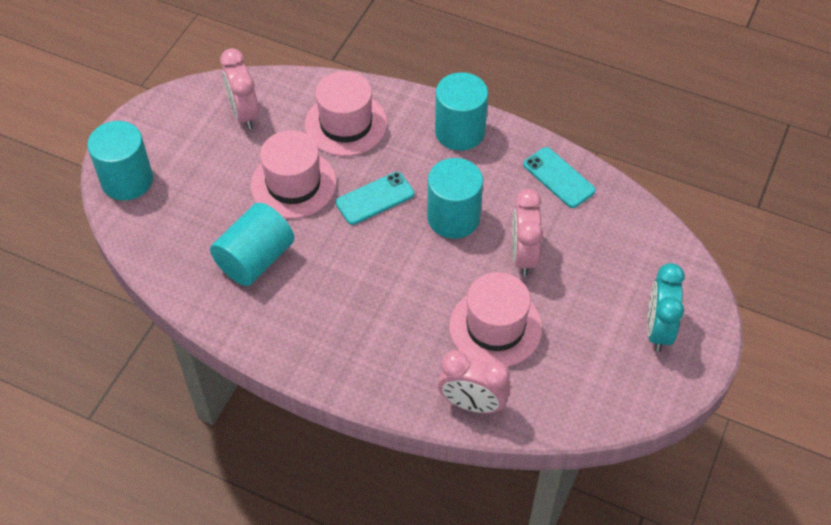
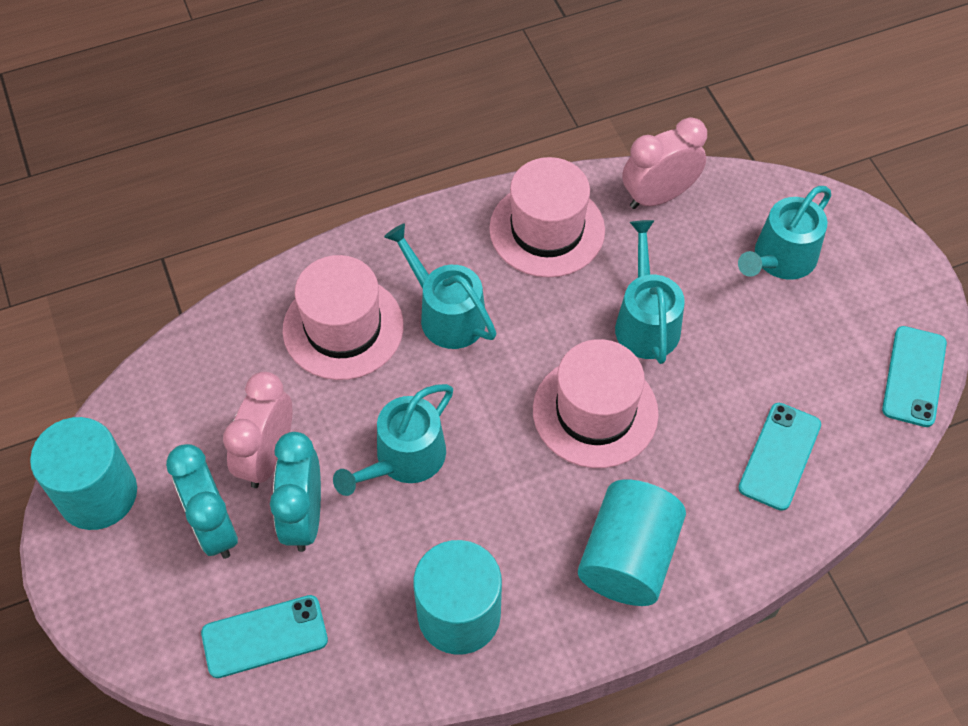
pink clock: [220,48,259,130] [438,350,511,413] [512,189,543,276] = 3 -> [223,372,292,488] [622,117,707,209] = 2
turquoise clock: [647,263,685,352] = 1 -> [166,444,238,559] [270,432,321,552] = 2
turquoise cylinder: [87,121,153,201] [210,203,294,286] [427,158,483,239] [435,72,488,151] = 4 -> [30,417,137,530] [413,540,502,655] [578,479,686,606] = 3
turquoise phone: [336,172,414,225] [523,147,596,208] = 2 -> [201,595,328,678] [738,403,821,511] [882,326,947,427] = 3
turquoise watering can: none = 0 -> [333,384,453,496] [384,223,496,349] [615,220,685,364] [738,186,831,280] = 4

